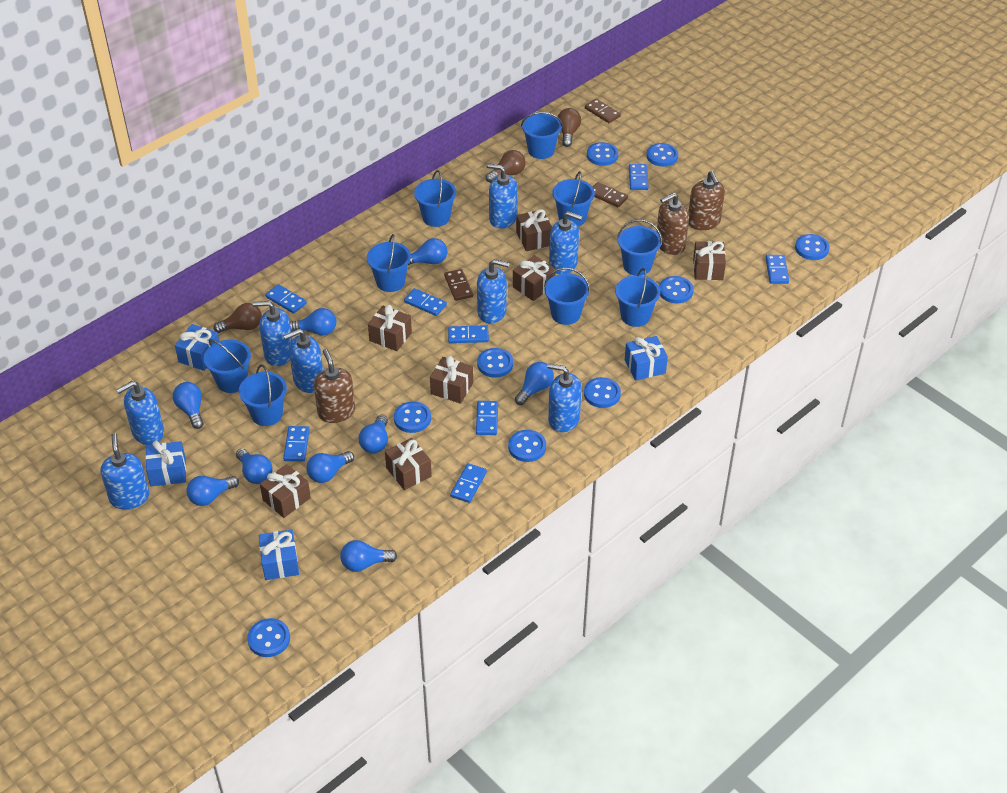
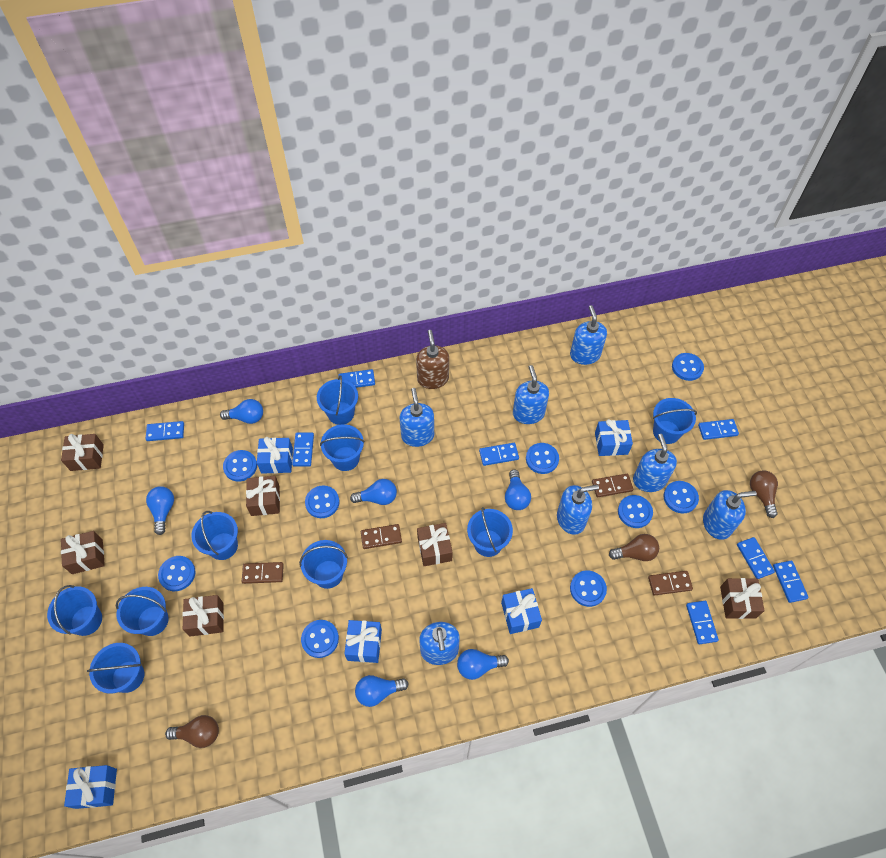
blue gift: [146,441,186,486] [175,324,219,371] [259,529,299,580] [625,336,668,381] = 4 -> [64,765,117,809] [257,437,293,474] [344,620,382,663] [501,588,542,634] [595,419,633,456] = 5
blue light bulb: [173,382,203,429] [187,476,239,506] [236,448,273,484] [290,308,336,335] [307,451,354,483] [340,540,397,572] [359,415,388,453] [408,238,447,265] [515,362,554,405] = 9 -> [146,486,174,535] [220,399,263,424] [350,479,397,505] [355,675,409,707] [457,649,509,680] [505,470,531,510] = 6
blue soap dispenser: [100,433,149,510] [116,381,164,445] [253,301,292,366] [283,329,323,393] [477,259,510,324] [487,164,518,229] [547,363,582,432] [549,211,583,274] = 8 -> [400,388,434,447] [419,622,460,665] [513,365,549,424] [557,485,599,535] [570,305,607,365] [633,434,677,492] [703,490,757,540] = 7
brown domino: [444,269,473,301] [585,99,621,123] [593,182,628,208] = 3 -> [242,562,284,584] [361,524,402,549] [592,474,633,497] [648,571,693,596] = 4
brown gift: [260,464,311,518] [368,304,412,351] [385,438,432,490] [430,356,473,404] [513,255,555,301] [516,209,552,251] [693,241,726,280] = 7 -> [61,434,104,471] [61,531,105,574] [182,595,224,636] [246,476,280,516] [417,523,453,566] [720,578,765,619] = 6
brown soap dispenser: [314,349,355,423] [657,192,689,255] [688,171,725,230] = 3 -> [416,330,449,389] = 1

